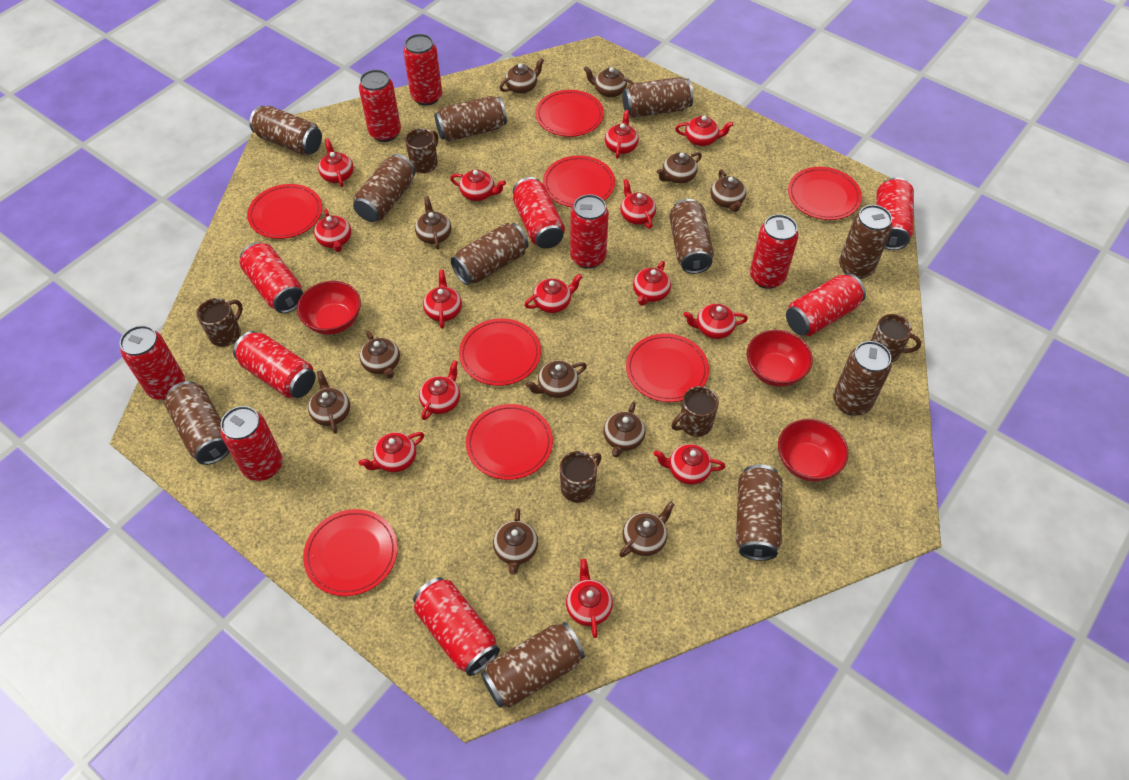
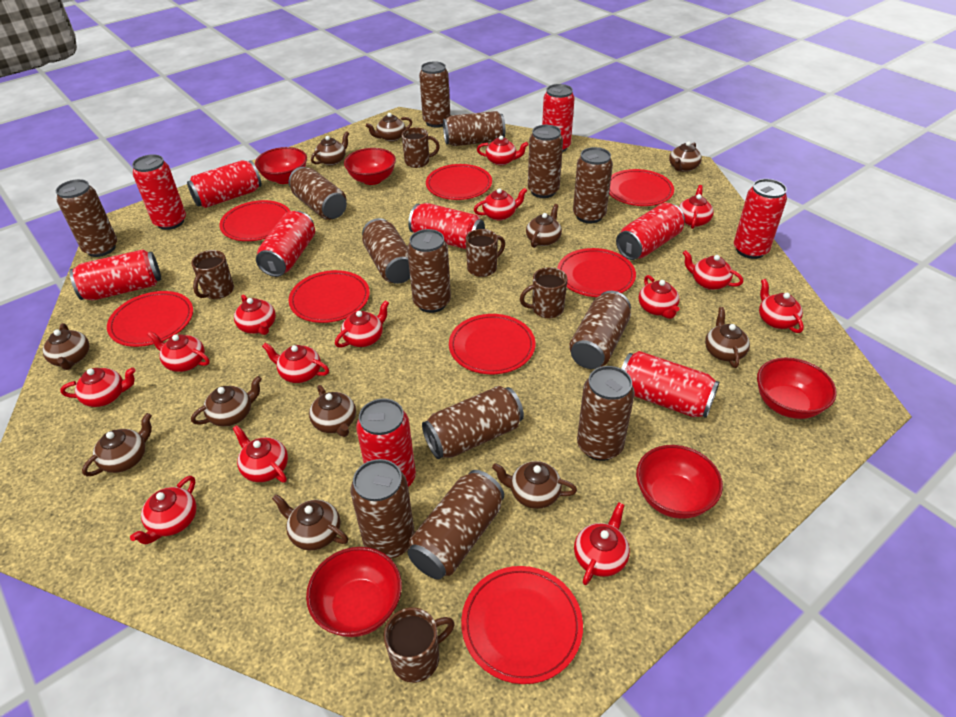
brown can: [164,381,230,465] [249,106,322,156] [353,154,416,222] [434,96,507,142] [451,223,528,285] [481,622,585,708] [622,77,693,118] [669,199,714,274] [736,464,782,561] [833,341,892,416] [839,205,892,279] = 11 -> [56,179,117,257] [289,167,347,220] [350,459,415,559] [362,218,410,284] [407,229,451,313] [407,470,504,579] [419,61,450,127] [422,386,524,459] [443,111,505,146] [528,125,563,198] [569,291,631,369] [573,147,613,223] [577,366,635,461] = 13
red bowl: [297,281,361,335] [747,330,813,387] [778,419,849,482] = 3 -> [255,147,307,184] [306,547,402,637] [344,148,396,185] [636,445,723,519] [757,358,837,419] = 5
red can: [120,325,185,400] [220,406,283,481] [233,331,316,398] [239,242,303,313] [359,70,401,142] [403,34,442,106] [413,577,500,676] [513,177,565,249] [570,194,609,269] [750,214,799,289] [786,273,866,336] [876,177,914,250] = 12 -> [69,250,161,301] [132,154,186,230] [187,160,262,208] [256,211,315,277] [356,399,416,487] [408,203,485,249] [542,84,575,152] [616,203,685,260] [621,351,719,418] [734,179,787,259] = 10

